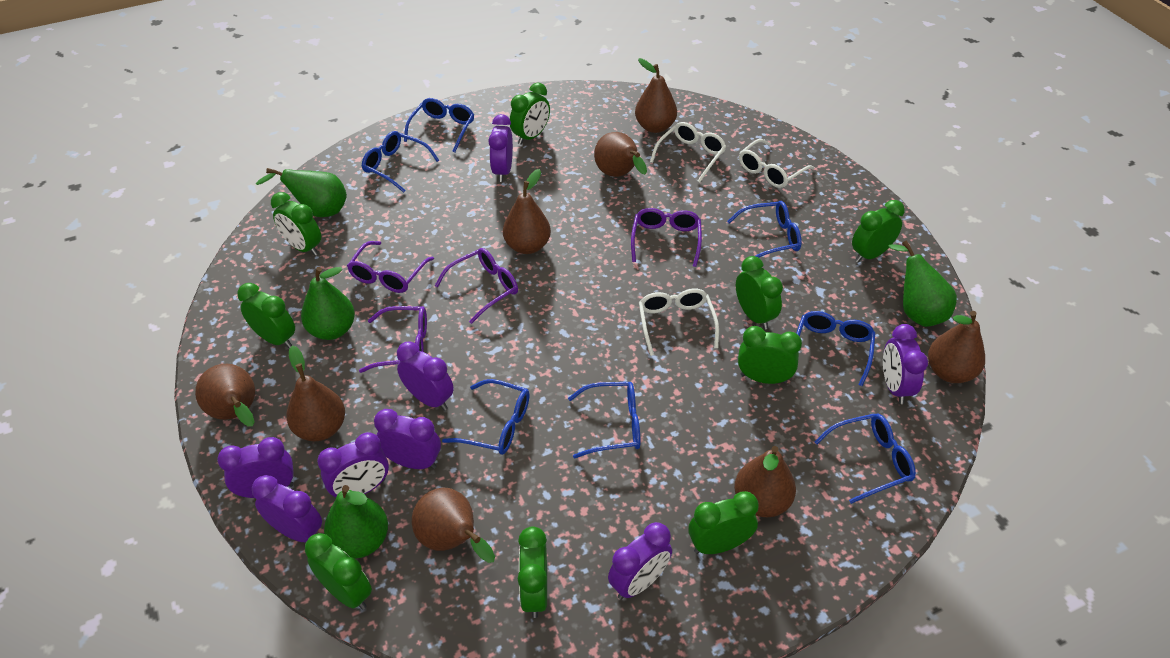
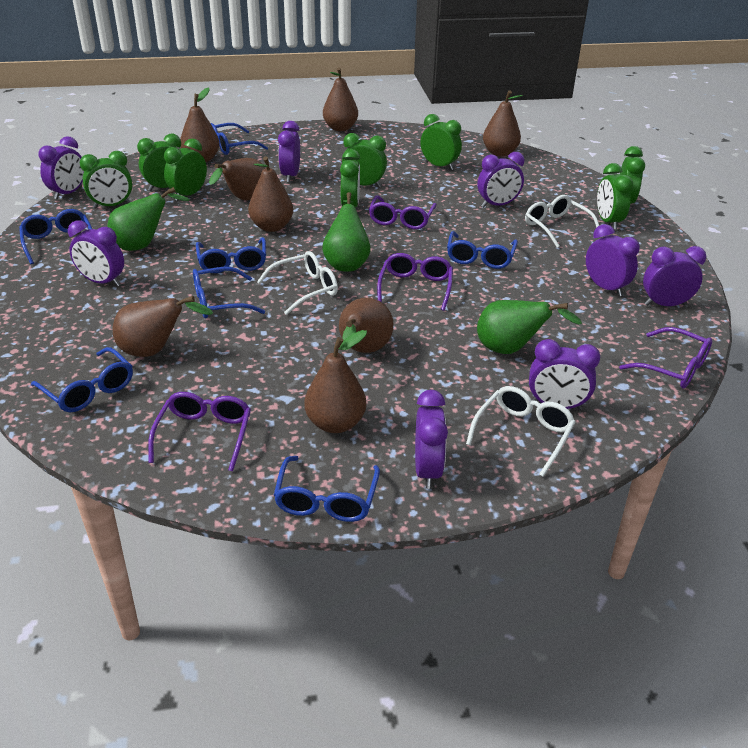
green clock: [237,283,295,348] [271,192,321,256] [305,533,372,610] [510,83,550,145] [518,526,547,618] [688,491,759,554] [736,256,783,330] [738,326,802,384] [852,200,905,262] = 9 -> [80,151,132,209] [137,133,181,191] [164,139,207,201] [340,149,360,207] [342,133,387,187] [421,114,462,170] [597,163,633,230] [620,146,645,204] = 8
green pear: [256,168,347,217] [301,267,355,340] [324,485,388,559] [888,240,957,327] = 4 -> [107,187,190,251] [322,192,370,272] [477,300,582,354] = 3

